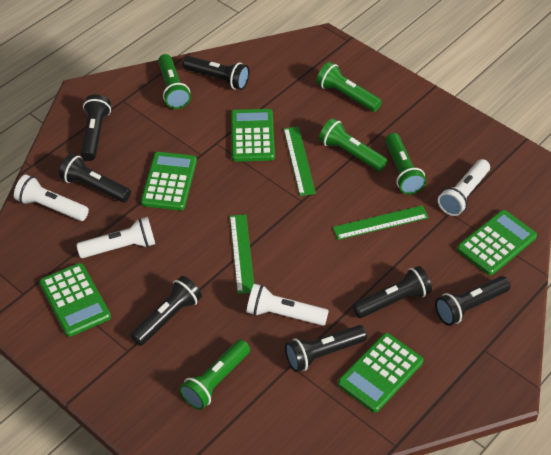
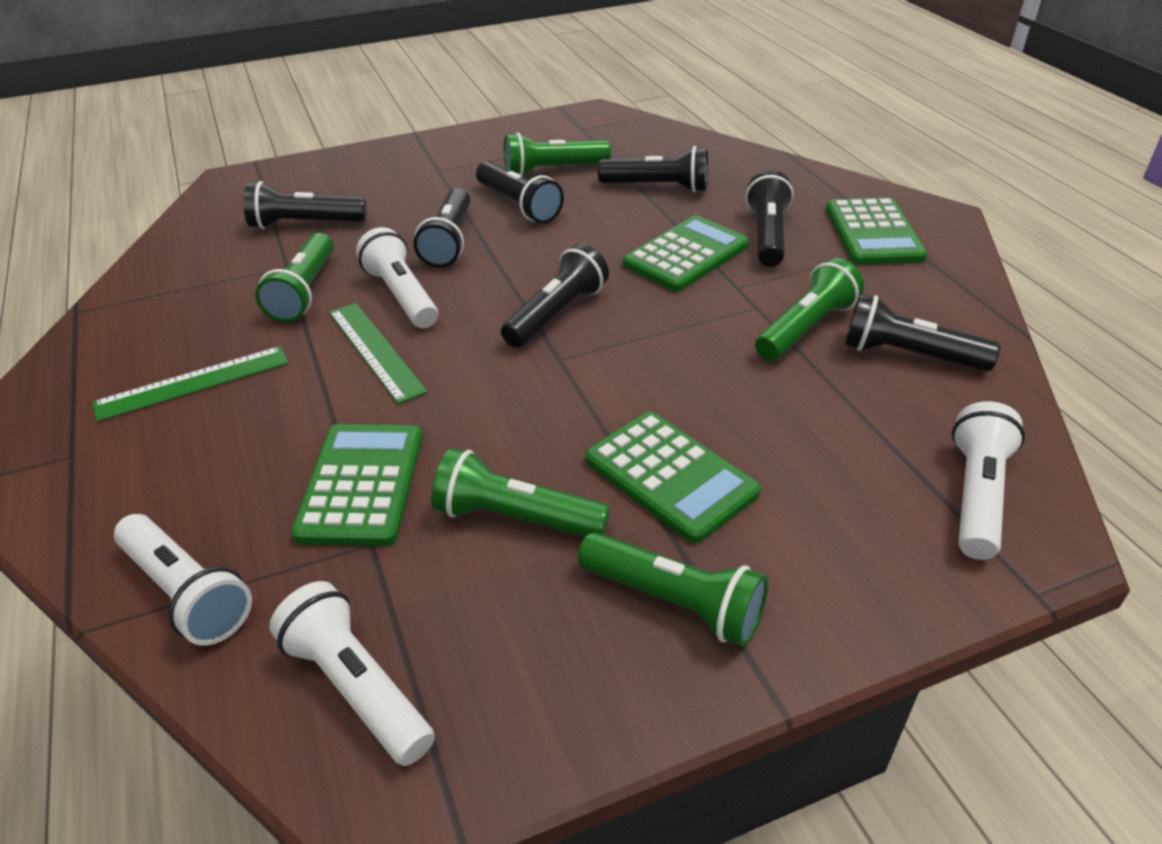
green calculator: [39,263,111,337] [141,152,197,211] [231,109,275,162] [338,333,423,412] [457,210,537,275] = 5 -> [291,424,423,546] [585,412,761,544] [623,216,749,291] [826,198,927,265] = 4
green ruler: [230,214,254,294] [284,127,316,196] [333,205,429,240] = 3 -> [93,346,288,422] [329,303,428,404] = 2

